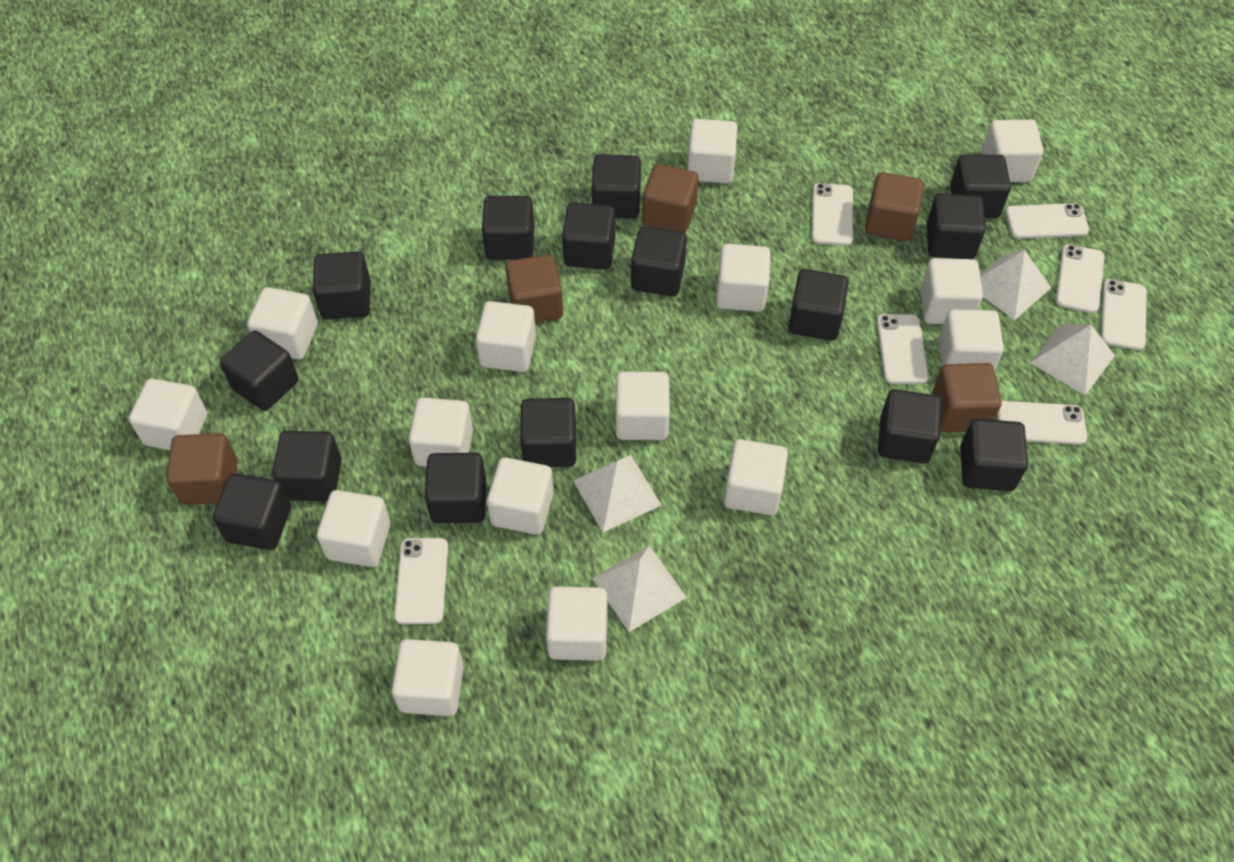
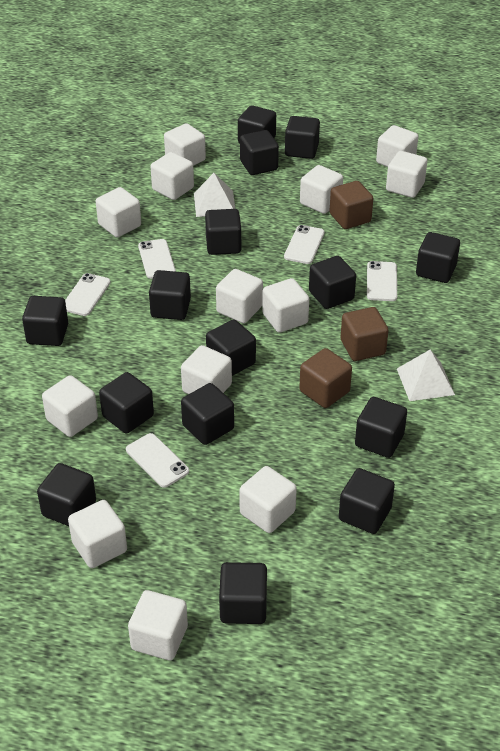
brown cube: [166,433,238,505] [505,254,563,323] [642,164,699,233] [865,172,924,241] [933,363,1002,432] = 5 -> [299,348,352,408] [330,181,373,229] [340,307,389,361] = 3
white cube: [129,379,207,450] [247,287,318,359] [317,490,391,567] [392,639,464,716] [408,398,473,467] [476,301,536,372] [487,457,554,535] [546,586,608,661] [616,372,670,440] [687,119,738,183] [716,244,771,312] [724,439,788,515] [920,258,983,324] [939,309,1004,371] [982,120,1043,182] = 15 -> [42,375,98,437] [68,500,127,568] [96,187,141,237] [128,590,188,660] [151,152,194,200] [164,123,206,166] [181,345,232,394] [216,269,263,323] [239,466,297,533] [262,278,309,333] [300,165,343,214] [376,125,418,167] [386,151,428,198] = 13
white phone: [394,538,448,624] [812,183,853,246] [877,314,929,384] [997,401,1087,445] [1005,203,1089,239] [1056,244,1105,313] [1101,279,1147,350] = 7 -> [65,273,111,316] [126,433,189,488] [138,239,176,279] [284,225,325,264] [367,261,397,301] = 5
white pyramid: [573,455,661,532] [592,546,687,632] [980,250,1051,320] [1030,324,1115,395] = 4 -> [194,173,235,217] [397,349,455,401] = 2

